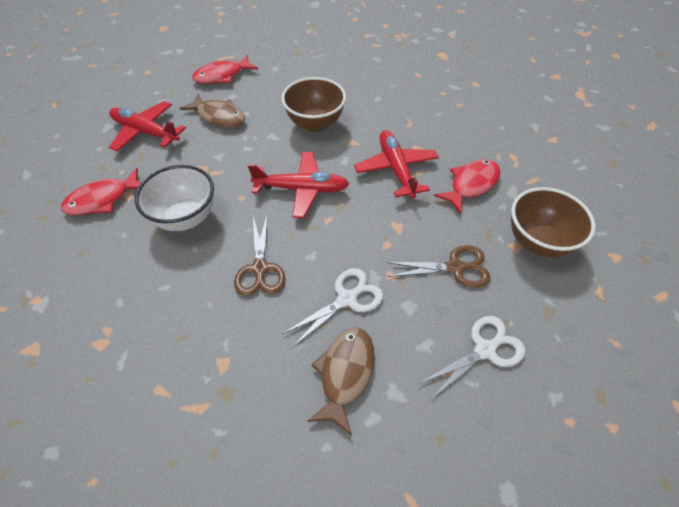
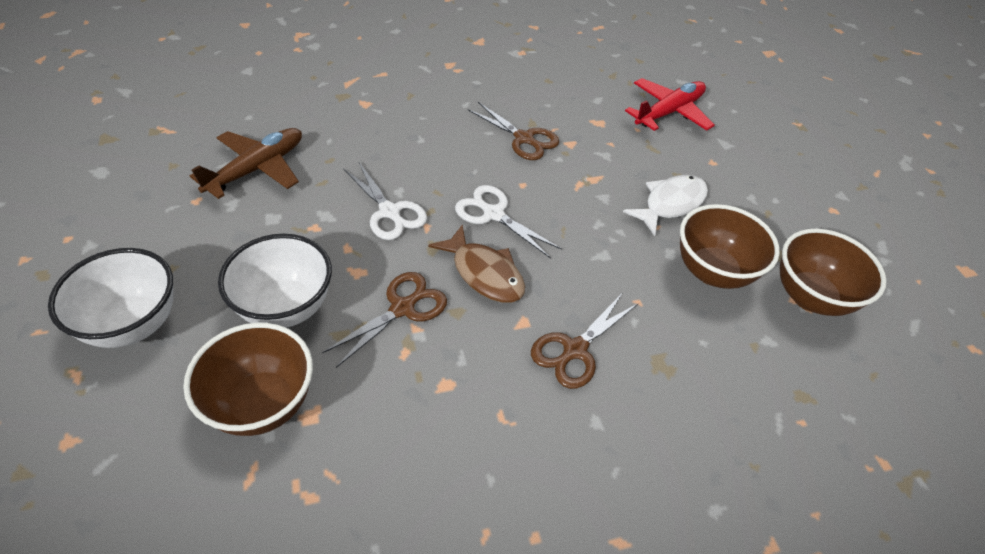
brown bowl: [281,77,346,132] [511,187,596,258] = 2 -> [183,323,313,436] [680,204,780,289] [780,229,886,316] = 3
brown fish: [179,94,245,128] [307,328,374,436] = 2 -> [428,224,525,303] = 1
brown plane: none = 0 -> [190,128,302,199] = 1
brown scissors: [234,215,286,296] [386,245,491,288] = 2 -> [322,272,447,368] [468,102,559,160] [531,294,639,389] = 3
red fish: [61,168,141,215] [192,55,258,84] [433,159,500,214] = 3 -> none = 0
red plane: [109,101,186,151] [248,152,349,218] [354,130,439,198] = 3 -> [625,78,715,131] = 1
white bowl: [135,165,214,231] = 1 -> [48,248,173,348] [218,234,332,328] = 2
white fish: none = 0 -> [623,175,708,236] = 1

